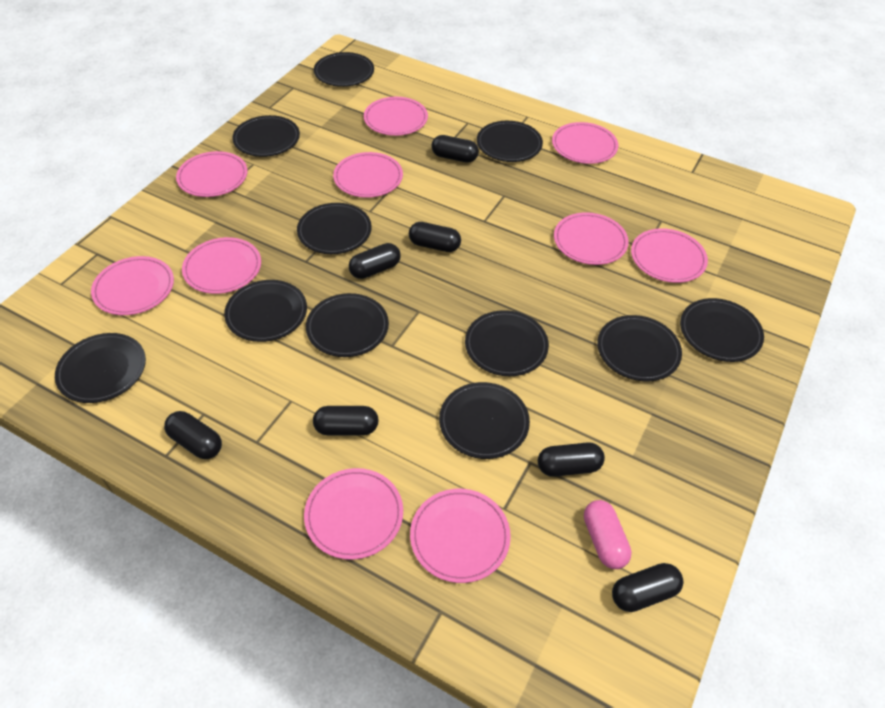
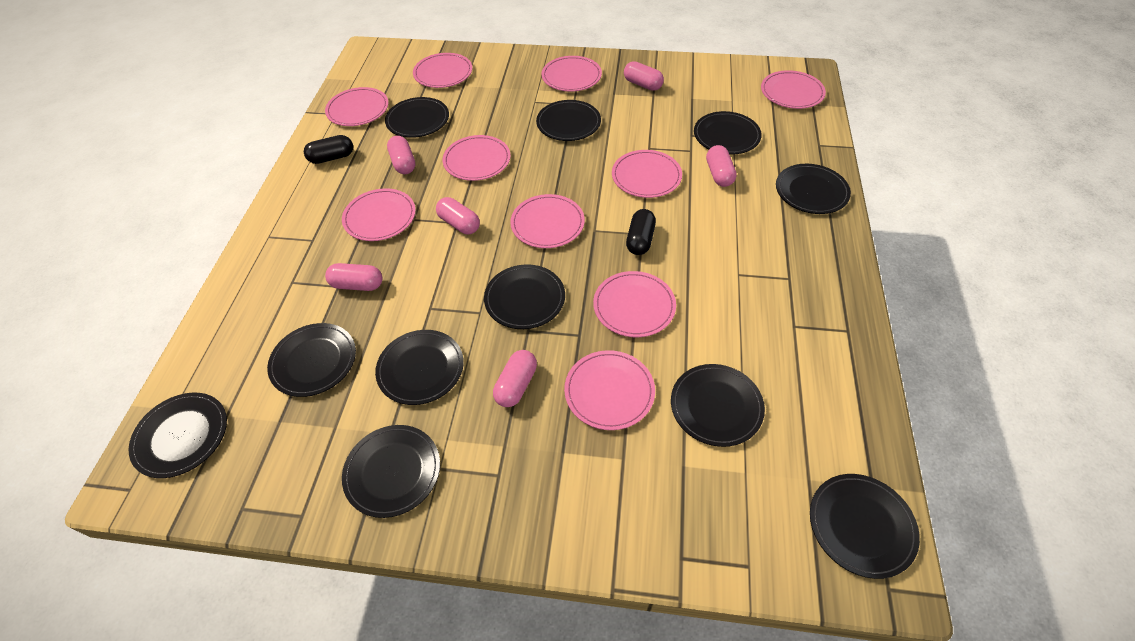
black capsule: [164,411,222,459] [313,406,379,435] [349,243,401,279] [409,222,461,252] [432,135,479,163] [538,442,605,477] [612,563,683,612] = 7 -> [304,135,353,164] [626,209,656,255] = 2
pink capsule: [584,500,631,569] = 1 -> [325,263,382,291] [387,136,415,174] [436,197,480,234] [493,350,537,407] [624,61,664,91] [706,145,737,187] = 6

